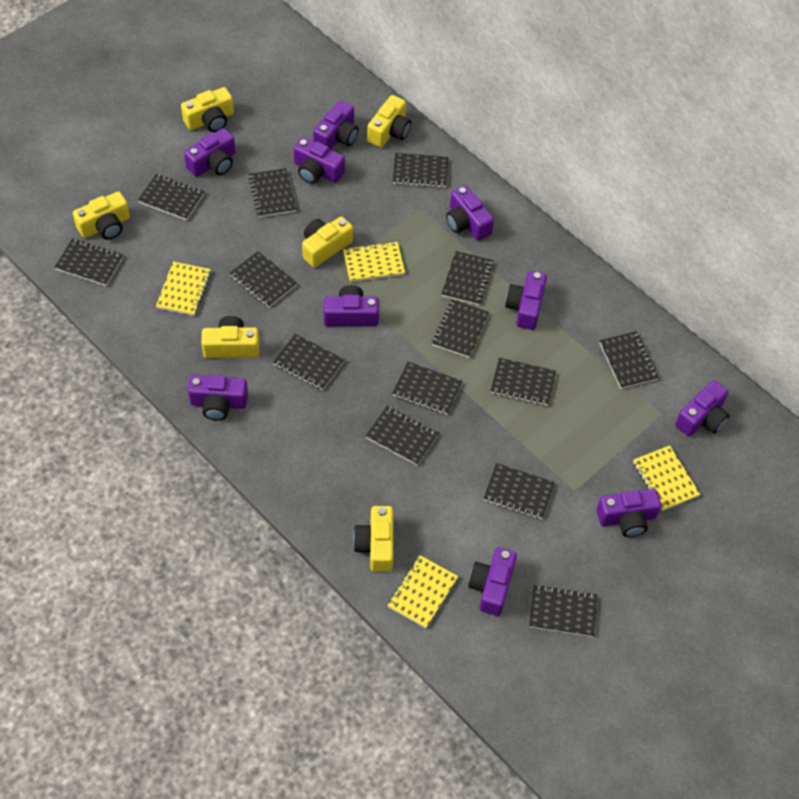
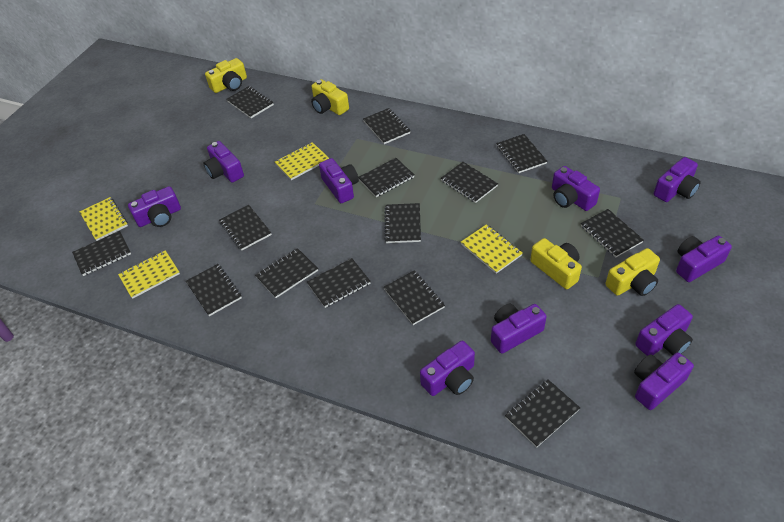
yellow camera: [73,191,130,240] [181,87,234,132] [201,316,259,358] [302,216,353,267] [353,506,393,572] [367,95,411,147] = 6 -> [205,58,247,93] [311,79,349,115] [530,238,582,289] [605,248,660,296] = 4

